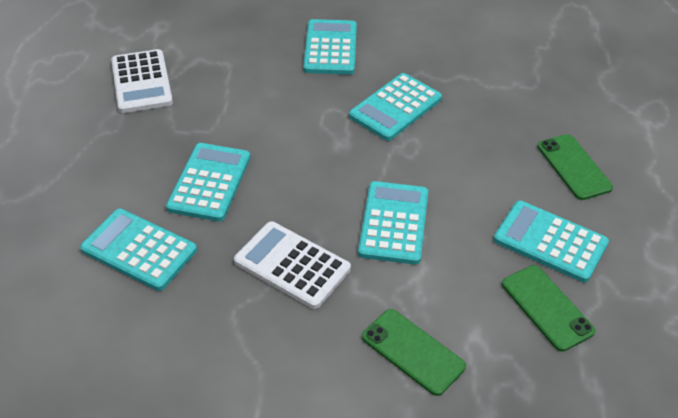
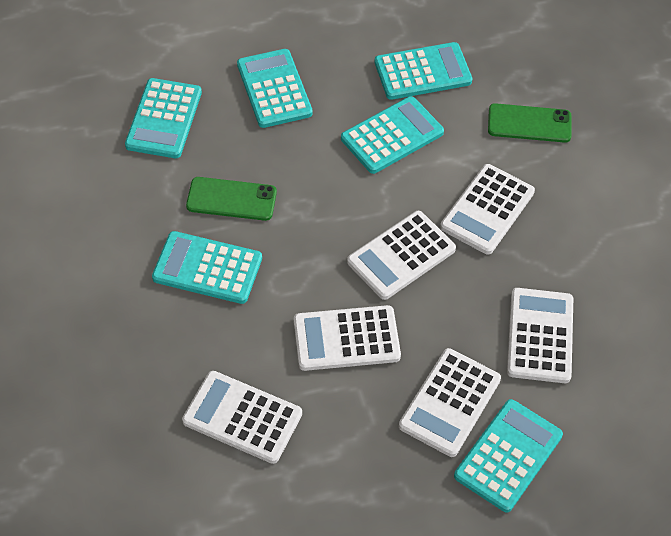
green phone: [362,309,466,396] [502,265,595,352] [538,134,613,200] = 3 -> [186,177,277,221] [488,103,572,143] = 2
white calculator: [111,49,173,113] [234,221,351,309] = 2 -> [182,371,302,464] [294,305,401,371] [347,211,456,300] [399,348,501,457] [440,164,535,255] [507,288,573,383] = 6

